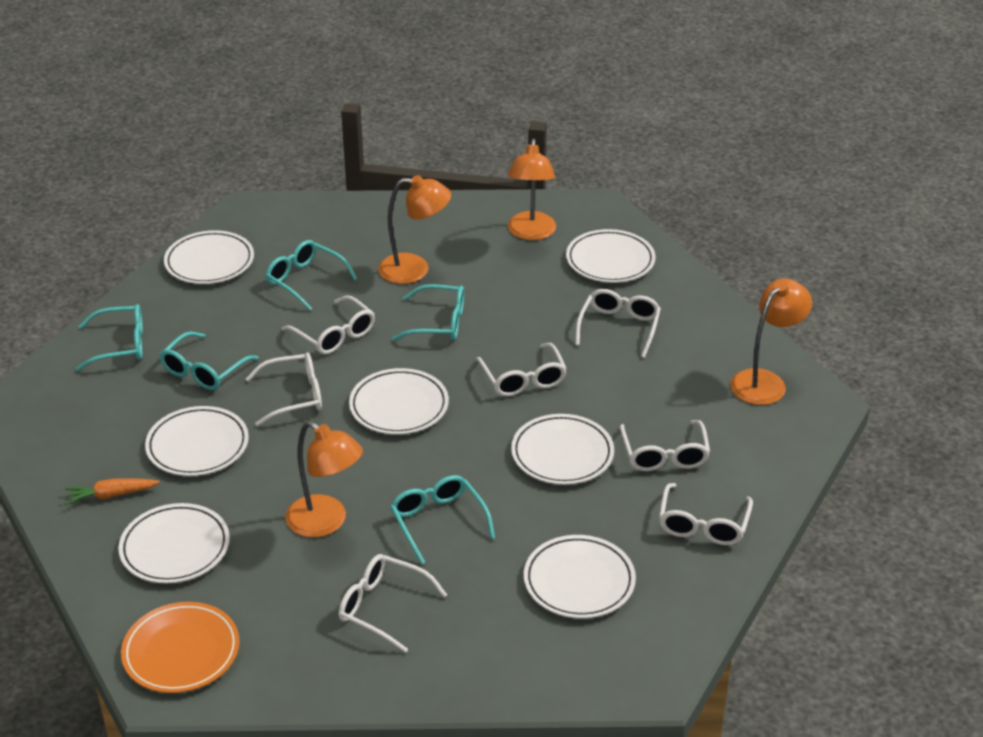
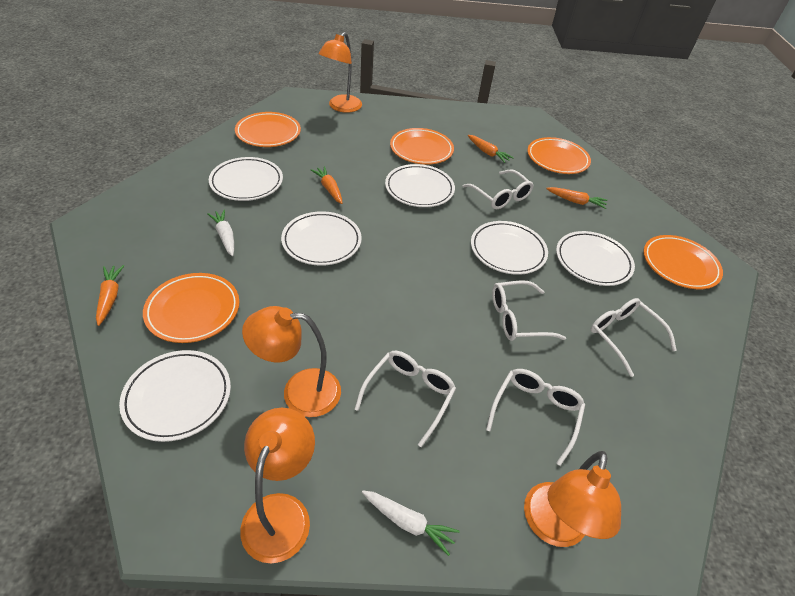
orange carrot: [65,478,160,505] = 1 -> [96,265,124,326] [311,166,343,204] [468,135,514,163] [546,187,607,209] = 4
orange plate: [121,602,240,693] = 1 -> [143,273,239,343] [235,112,301,147] [390,128,454,165] [527,137,591,174] [643,235,723,289] = 5
turquoise glasses: [76,304,143,371] [159,332,259,390] [266,240,357,311] [390,475,495,565] [392,284,464,341] = 5 -> none = 0
white carrot: none = 0 -> [207,210,234,256] [362,490,460,556] = 2
white glasses: [245,353,322,426] [282,296,375,354] [339,554,447,653] [476,343,567,397] [575,289,661,358] [620,420,710,471] [659,483,753,545] = 7 -> [355,351,456,447] [462,169,534,209] [486,369,585,466] [492,280,566,341] [591,298,677,377] = 5
white plate: [118,503,230,584] [145,406,249,476] [164,230,254,284] [349,368,449,435] [511,414,614,485] [524,535,636,618] [566,229,655,283] = 7 -> [119,350,231,442] [209,157,283,201] [281,211,362,266] [385,164,455,207] [471,221,548,275] [556,231,635,286] = 6

